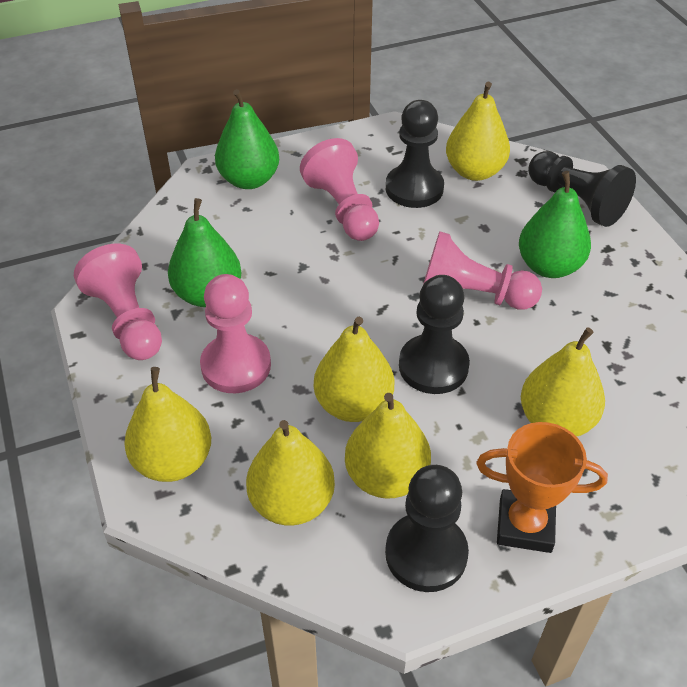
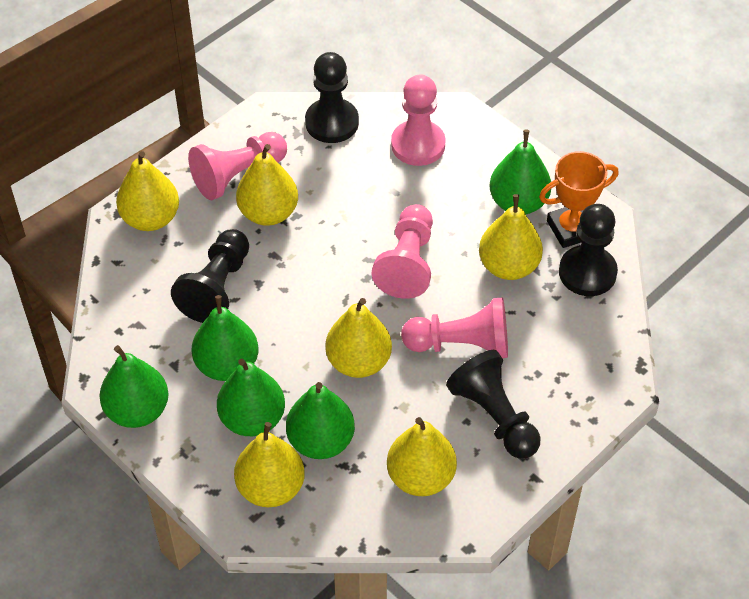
green pear: [168,198,242,307] [215,89,279,189] [519,171,591,278] = 3 -> [100,345,168,428] [192,295,258,381] [217,359,285,436] [286,382,355,459] [490,129,551,214] = 5

